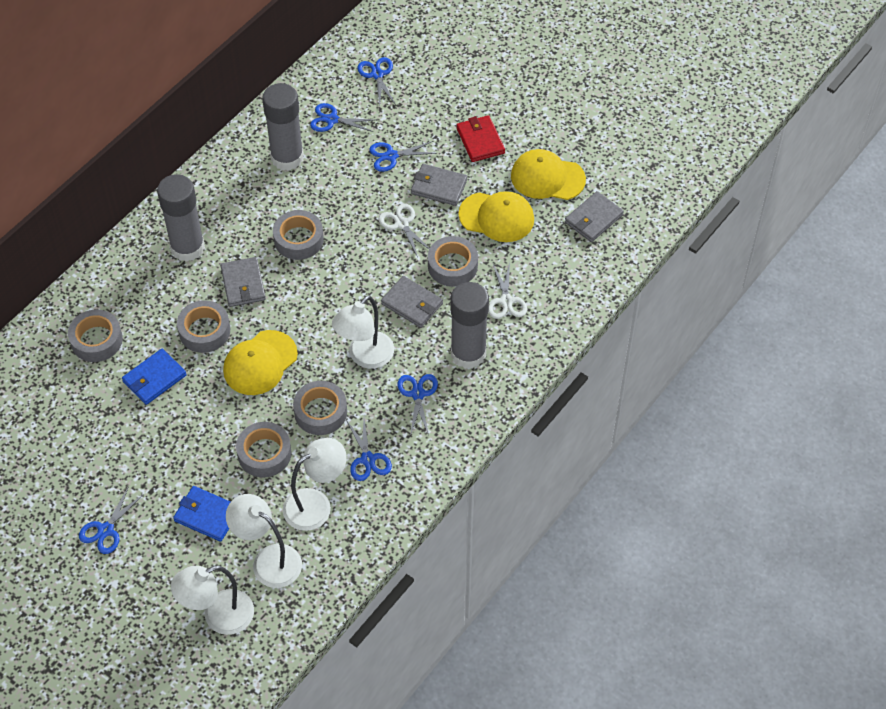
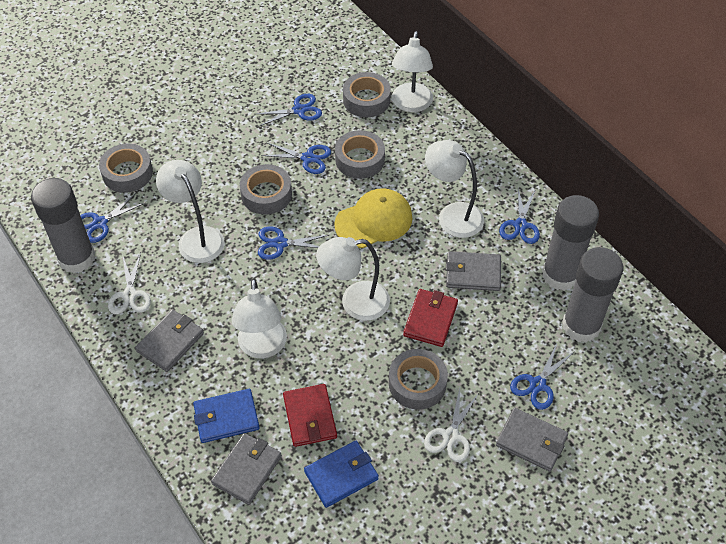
grey tape: [68,310,123,362] [177,300,230,353] [236,422,292,477] [273,210,324,260] [293,381,347,435] [428,236,478,287] = 6 -> [99,144,153,193] [240,164,292,215] [335,130,385,179] [343,72,391,117] [389,349,448,410] = 5
red wallet: [457,115,505,162] = 1 -> [283,384,337,447] [403,289,458,347] = 2
white lamp: [171,566,254,635] [226,494,302,588] [283,438,347,531] [332,295,394,369] = 4 -> [156,160,225,263] [231,278,287,358] [316,237,390,321] [392,31,433,112] [425,140,484,238] = 5
yellow cap: [223,330,298,395] [458,191,534,242] [511,149,586,200] = 3 -> [334,188,413,248] = 1

